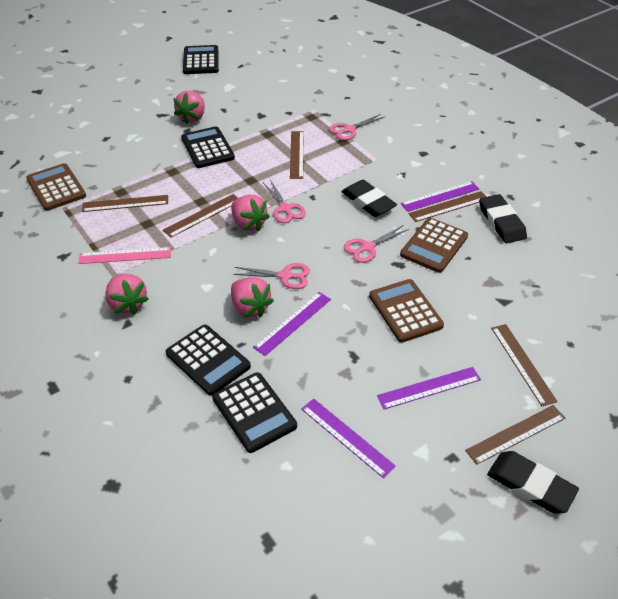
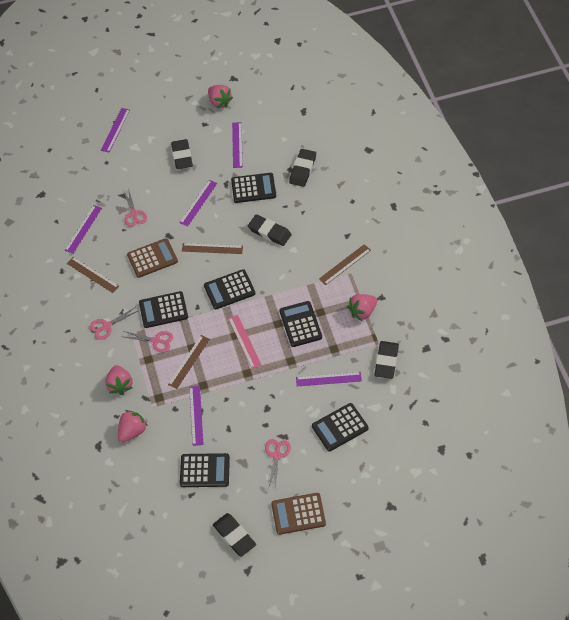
black calculator: [166,325,251,396] [181,126,235,168] [183,45,219,74] [212,372,297,453] = 4 -> [139,291,188,328] [180,453,230,487] [204,269,255,309] [231,173,276,203] [280,301,322,347] [312,403,368,451] = 6
black eraser: [342,180,397,217] [479,194,527,243] [487,451,579,513] = 3 -> [171,139,193,169] [213,513,256,557] [248,214,292,246] [289,149,316,187] [374,341,399,379] = 5
brown calculator: [26,163,86,211] [369,279,444,342] [400,218,468,273] = 3 -> [127,238,178,278] [271,493,326,535] = 2
brown ruler: [82,195,168,212] [163,194,238,238] [290,131,304,179] [409,191,486,222] [465,405,565,465] [491,324,558,406] = 6 -> [67,257,119,293] [168,335,210,389] [182,243,243,254] [319,244,371,285] = 4
purple ruler: [253,292,331,356] [301,399,396,478] [377,367,481,409] [401,181,479,212] = 4 -> [65,205,102,253] [101,108,130,152] [179,180,217,226] [189,386,204,446] [232,122,243,168] [296,372,362,386] = 6

